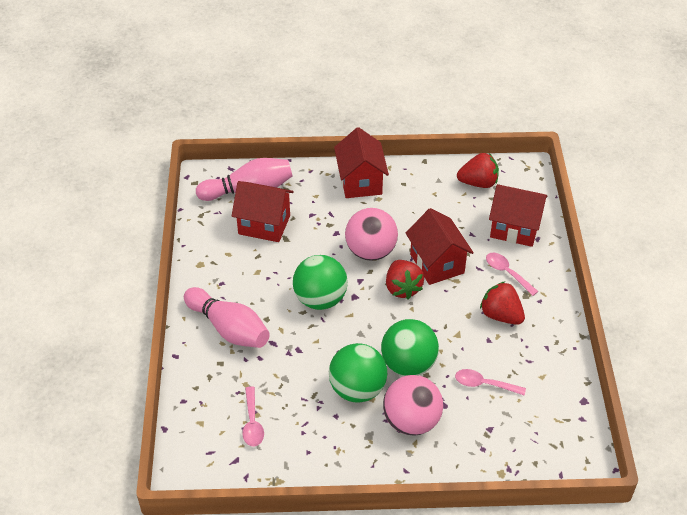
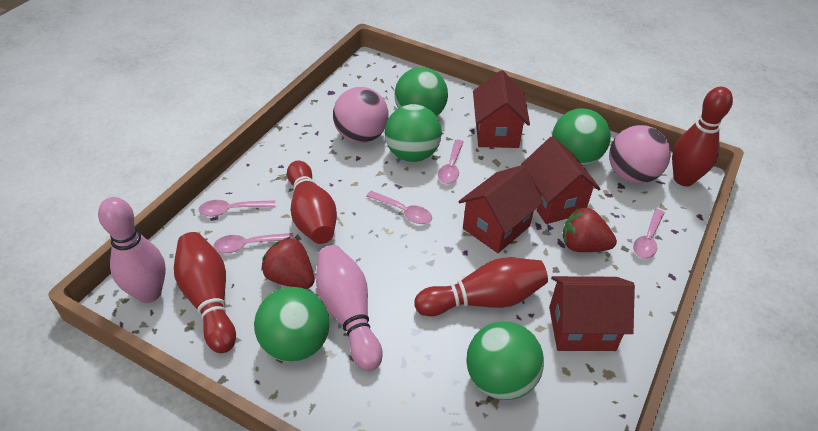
green ball: [293,255,348,310] [329,343,387,403] [381,319,439,376] = 3 -> [254,287,330,362] [384,104,442,162] [394,67,448,117] [466,321,544,400] [552,108,611,165] = 5
pink spoon: [242,386,264,446] [455,369,526,395] [486,253,539,296] = 3 -> [198,200,276,217] [213,233,294,253] [366,191,432,224] [438,140,464,184] [633,209,665,259] = 5
red bowling pin: none = 0 -> [174,232,236,353] [287,160,337,244] [414,257,548,316] [672,87,733,186] = 4
red strawberry: [386,260,424,299] [457,153,499,188] [480,281,525,325] = 3 -> [261,236,314,289] [563,207,617,252] = 2

